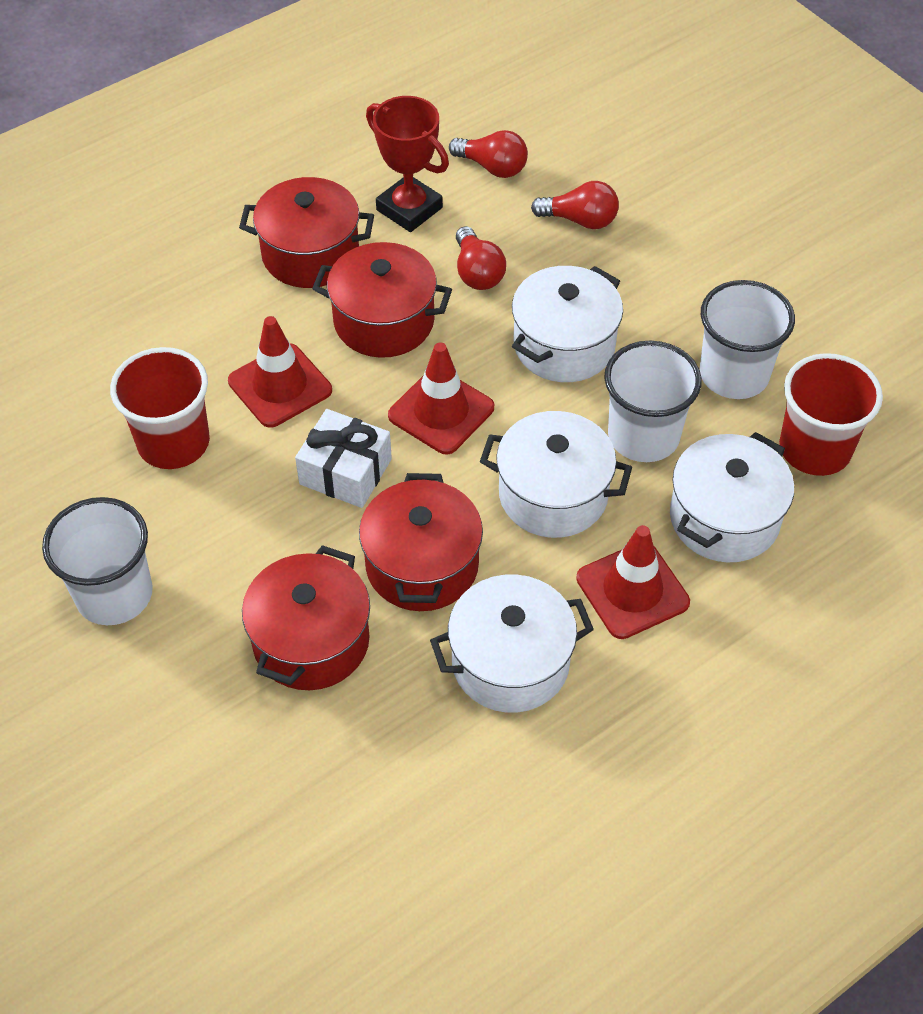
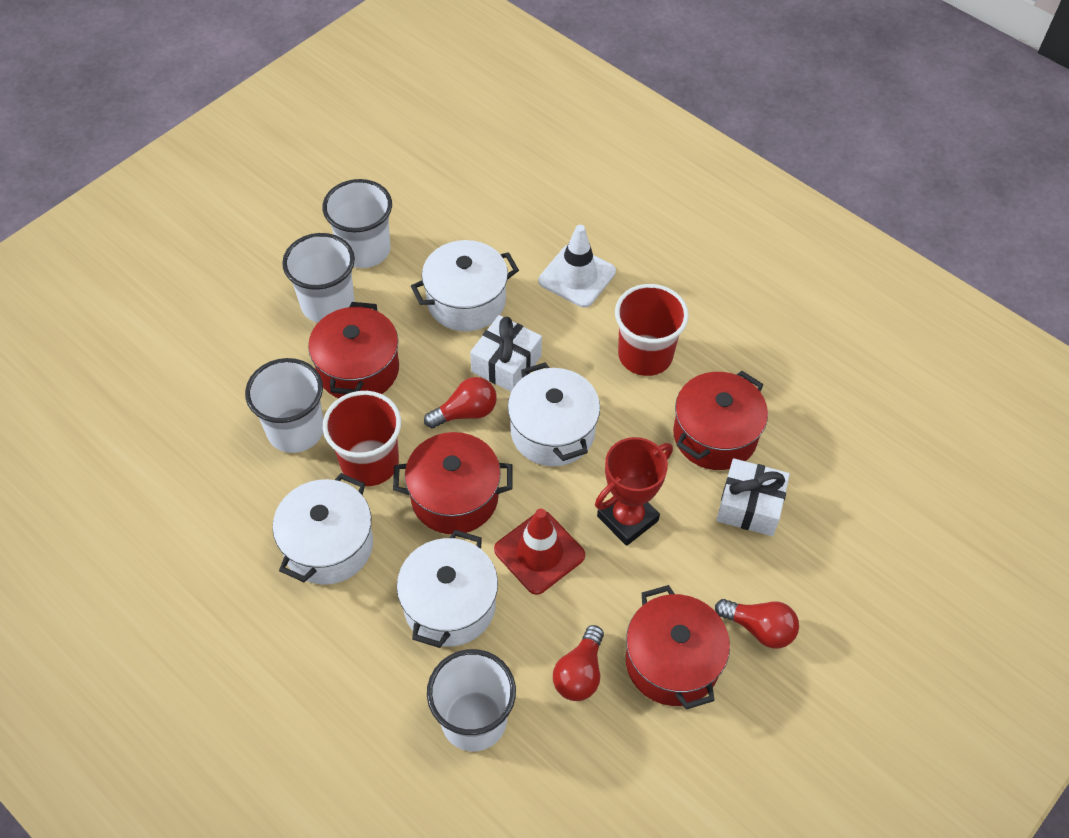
red traffic cone: [228,316,332,428] [388,342,494,455] [576,525,690,639] = 3 -> [494,509,585,595] = 1
white cup: [42,497,153,625] [604,341,702,462] [700,280,795,399] = 3 -> [245,358,323,453] [282,233,355,323] [322,179,392,268] [427,649,516,751] = 4
white gift: [295,409,392,508] = 1 -> [470,315,542,392] [717,458,790,536] = 2
white traffic cone: none = 0 -> [539,225,616,308] = 1

